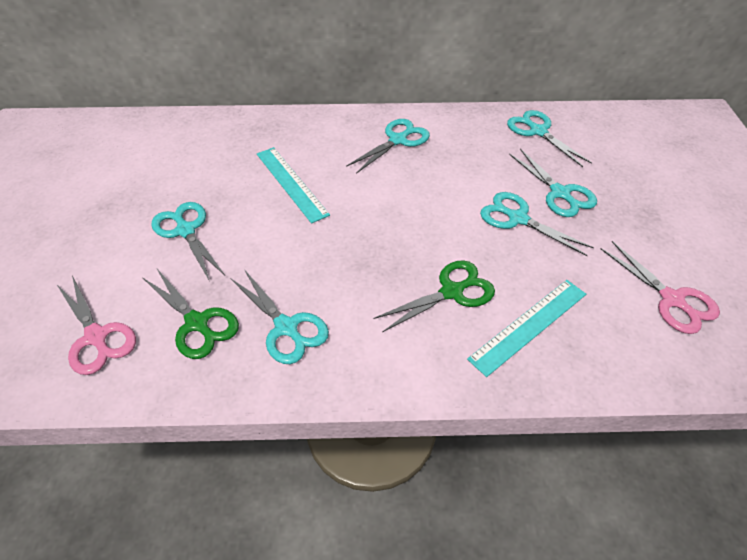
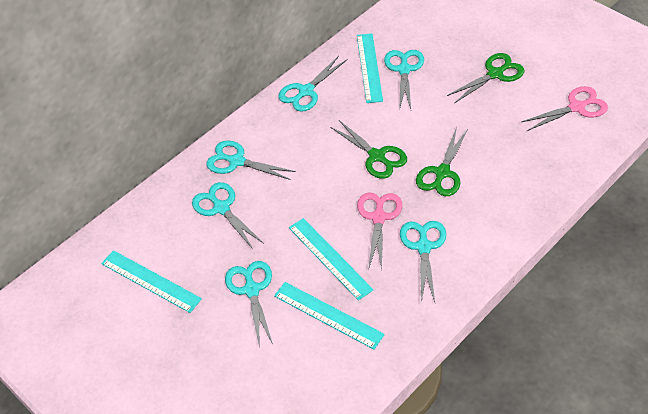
green scissors: [143,269,239,359] [374,260,495,332] = 2 -> [330,120,407,179] [416,127,468,196] [447,53,524,103] = 3
turquoise ruler: [257,147,330,224] [467,280,586,377] = 2 -> [101,250,202,313] [274,282,385,350] [289,218,373,301] [357,33,383,103] = 4

